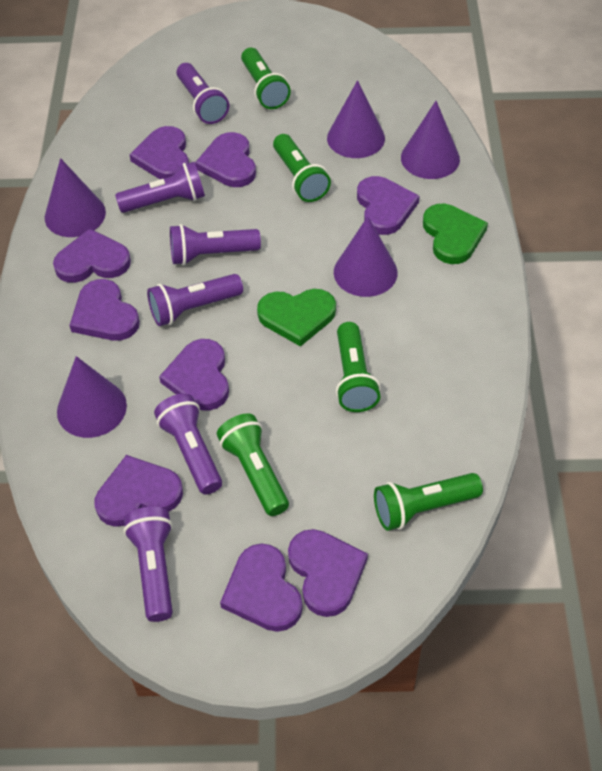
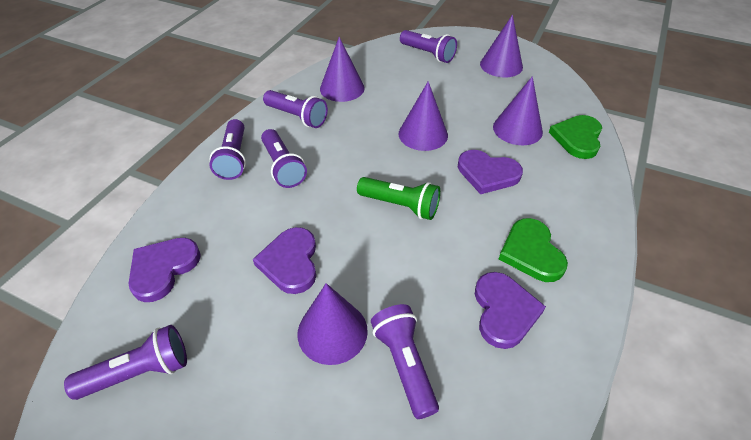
green flashlight: [217,413,289,516] [241,48,291,109] [273,134,331,202] [336,322,381,412] [374,473,483,531] = 5 -> [357,177,440,220] = 1
purple heart: [53,229,131,283] [69,279,140,341] [94,455,183,527] [129,126,189,179] [159,339,229,411] [195,132,256,187] [220,543,303,632] [288,529,368,617] [357,176,420,235] = 9 -> [128,238,201,302] [253,227,316,294] [458,150,523,194] [475,272,546,349] = 4

